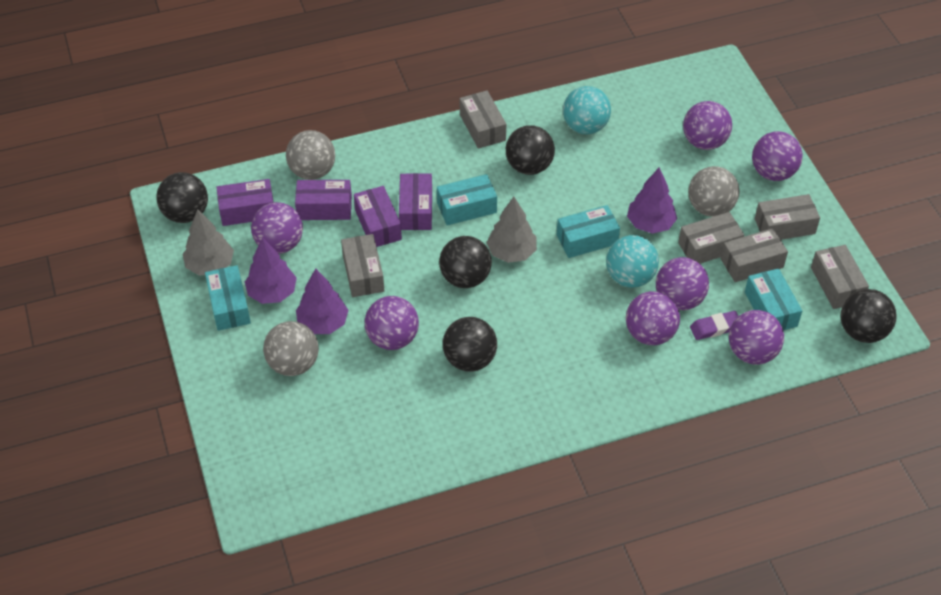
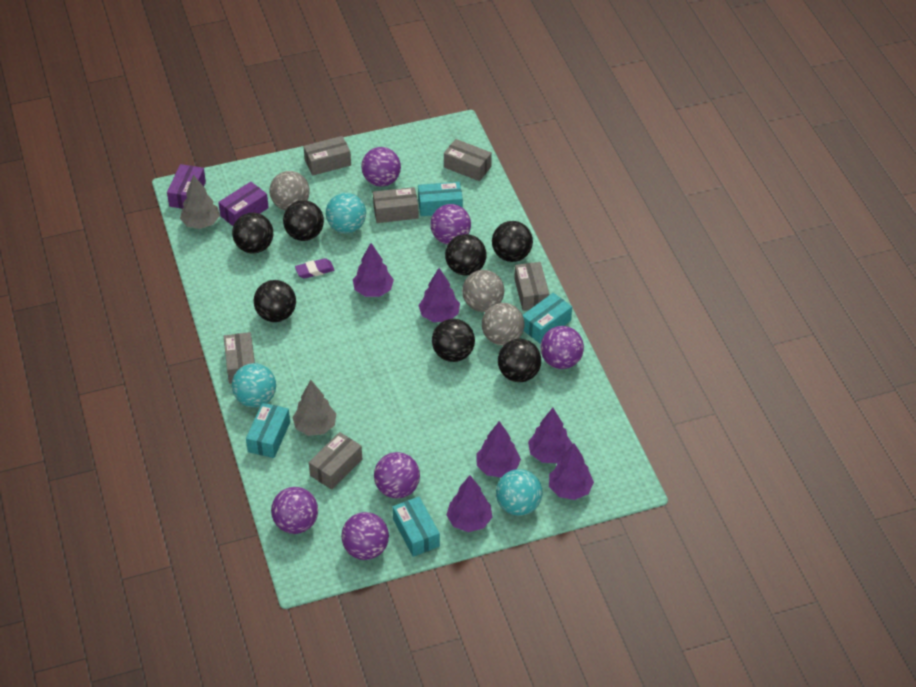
black ball: [156,172,208,223] [439,236,492,288] [443,317,497,372] [506,125,555,175] [840,289,897,343] = 5 -> [232,213,273,253] [254,280,296,322] [283,200,324,241] [432,319,475,362] [445,234,486,276] [492,221,533,262] [498,339,541,382] = 7
purple ball: [251,202,303,254] [365,296,419,350] [626,291,680,345] [656,257,709,310] [683,101,732,150] [729,310,784,365] [752,131,803,181] = 7 -> [271,487,318,534] [341,512,389,560] [361,147,401,187] [374,452,420,499] [430,204,471,245] [540,326,584,369] = 6
purple box: [216,179,274,226] [295,180,352,220] [354,186,402,247] [399,173,432,230] = 4 -> [167,164,206,209] [218,182,269,226] = 2
purple tree: [245,237,297,304] [296,268,348,334] [627,168,677,234] = 3 -> [353,243,394,297] [418,268,460,322] [446,475,492,532] [477,421,521,477] [528,408,573,463] [549,443,594,500] = 6
turquoise ball: [563,86,611,135] [606,235,659,288] = 2 -> [232,363,276,408] [326,193,366,233] [496,469,543,516] = 3

